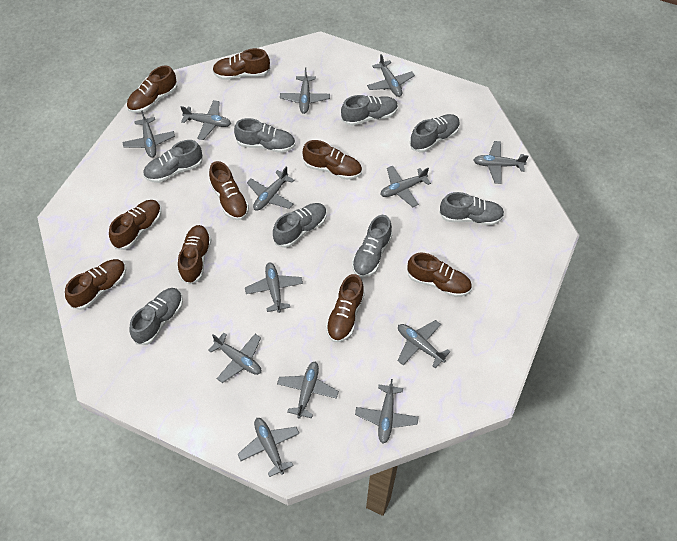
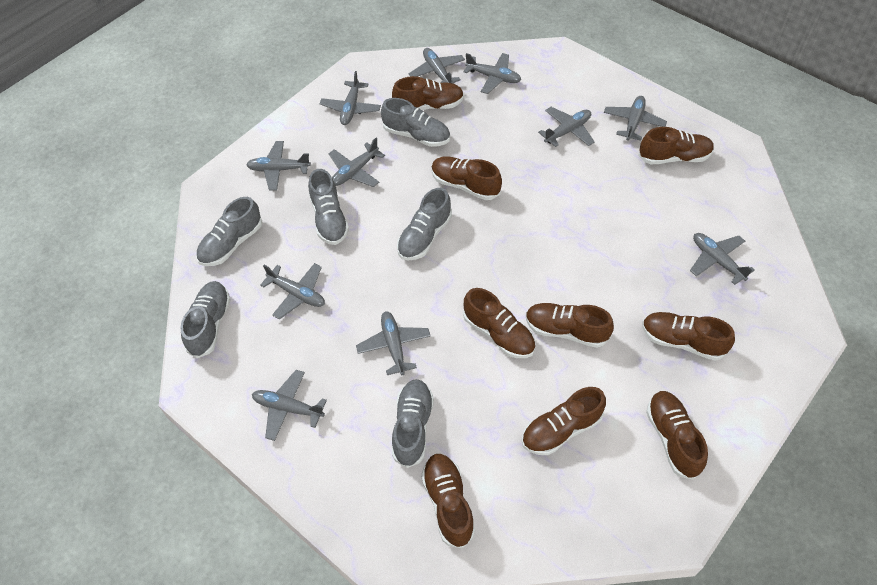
grey plane: [122,110,175,157] [181,100,231,140] [208,333,261,383] [238,418,300,477] [245,262,303,313] [247,166,294,211] [277,361,339,419] [280,68,330,114] [355,379,419,443] [367,54,415,97] [380,166,431,207] [398,320,451,368] [473,141,529,184] = 13 -> [246,141,311,190] [252,370,327,441] [260,263,325,319] [320,71,381,125] [328,138,385,187] [356,311,431,375] [408,48,465,83] [463,53,521,94] [538,107,594,147] [604,96,667,141] [690,233,755,285] = 11
grey shoe: [129,288,183,345] [143,140,203,183] [234,118,295,153] [273,203,327,248] [341,95,398,126] [352,215,393,277] [410,114,460,152] [439,192,504,225] = 8 -> [180,281,231,358] [196,197,262,266] [308,169,349,245] [381,98,450,147] [392,379,434,468] [397,188,452,261] = 6

